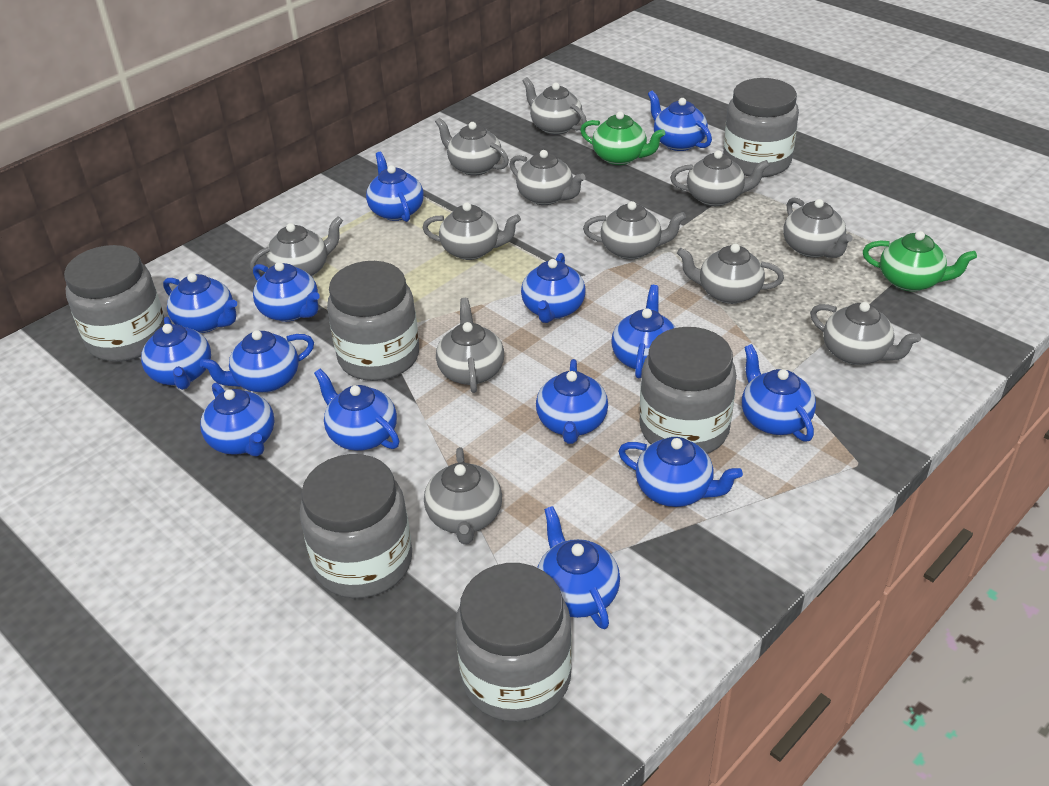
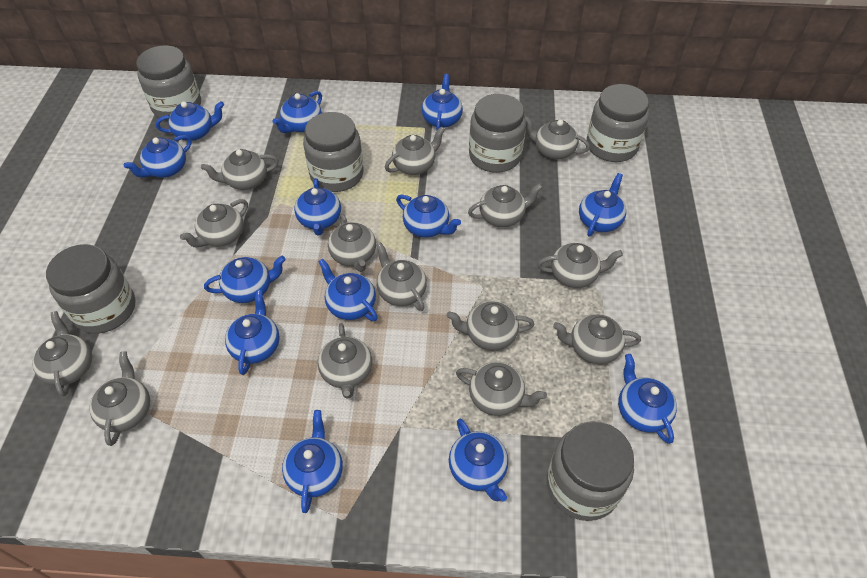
blue teapot: [141,317,211,390] [163,273,237,333] [200,330,314,393] [200,383,275,457] [253,262,320,322] [314,368,399,451] [366,152,424,222] [521,253,586,323] [536,359,608,444] [537,506,620,629] [611,285,676,378] [618,437,743,507] [648,90,712,151] [742,344,816,442] = 14 -> [124,135,191,178] [156,101,224,141] [204,256,286,303] [225,290,280,375] [272,91,322,133] [282,410,343,513] [294,178,341,236] [318,259,378,321] [396,195,461,238] [422,74,463,130] [449,419,508,502] [579,173,626,237] [618,354,677,444] = 13
green teapot: [580,111,665,165] [863,231,977,291] = 2 -> none = 0
grey teapot: [250,216,343,276] [423,202,521,260] [424,447,502,544] [435,118,509,176] [436,298,504,393] [509,150,586,205] [523,77,587,135] [583,201,686,259] [670,150,769,206] [677,244,784,304] [783,198,853,258] [810,302,921,365] = 12 -> [32,311,92,397] [89,352,150,446] [180,199,248,247] [201,149,279,190] [318,323,372,398] [328,213,376,272] [376,242,427,311] [385,126,445,175] [447,301,534,351] [456,362,547,416] [468,183,543,227] [525,116,590,159] [537,243,623,288] [553,314,641,364] = 14

